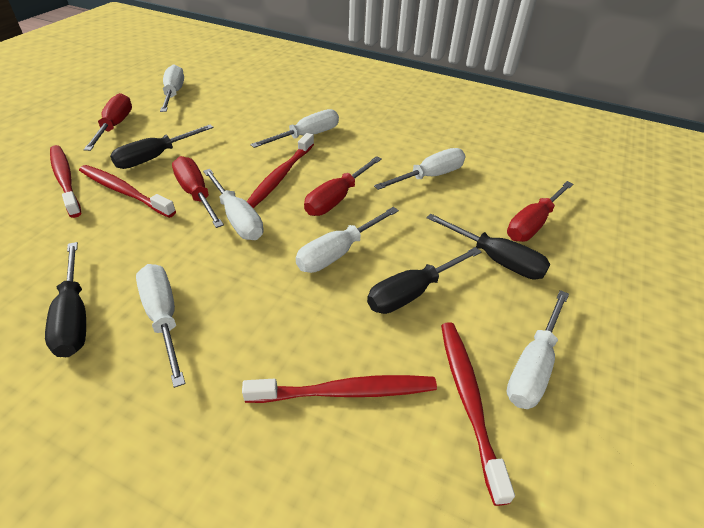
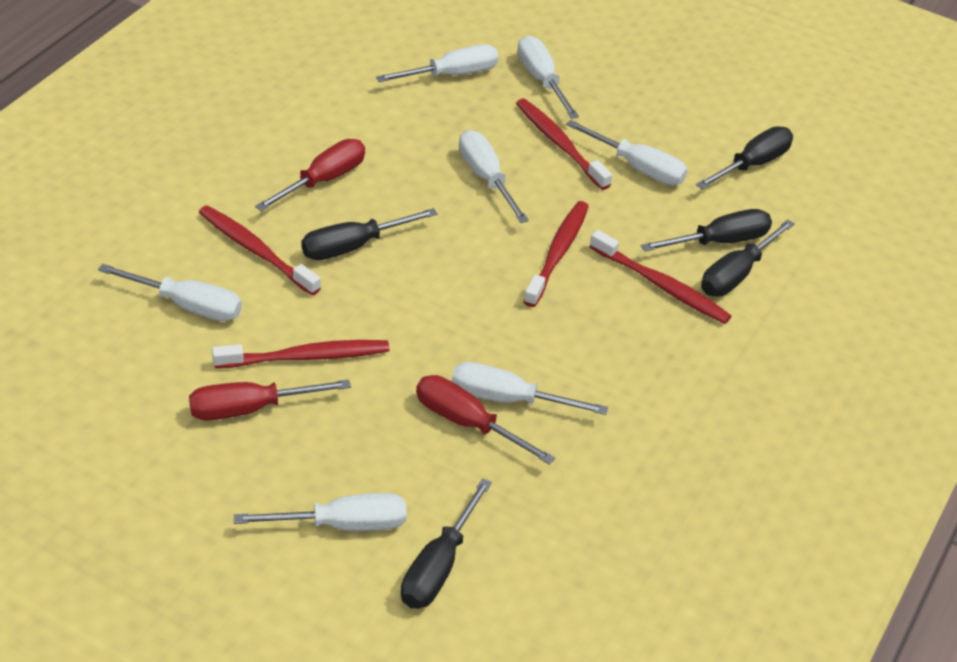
black screwdriver: [45,242,86,357] [110,125,214,169] [367,247,481,314] [426,213,550,279] = 4 -> [301,208,438,260] [401,478,492,609] [641,209,772,252] [696,126,793,189] [701,219,795,297] = 5
red screwdriver: [84,93,132,151] [172,156,224,228] [304,156,382,216] [507,181,573,242] = 4 -> [189,379,351,421] [255,139,365,211] [416,375,555,465] = 3

